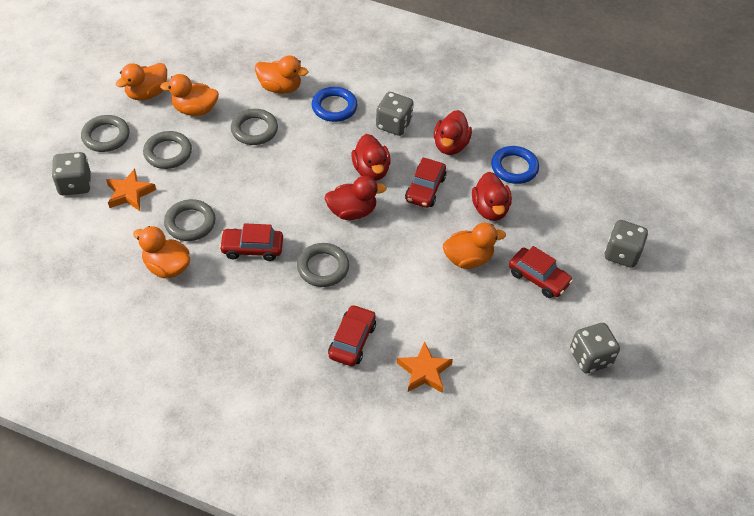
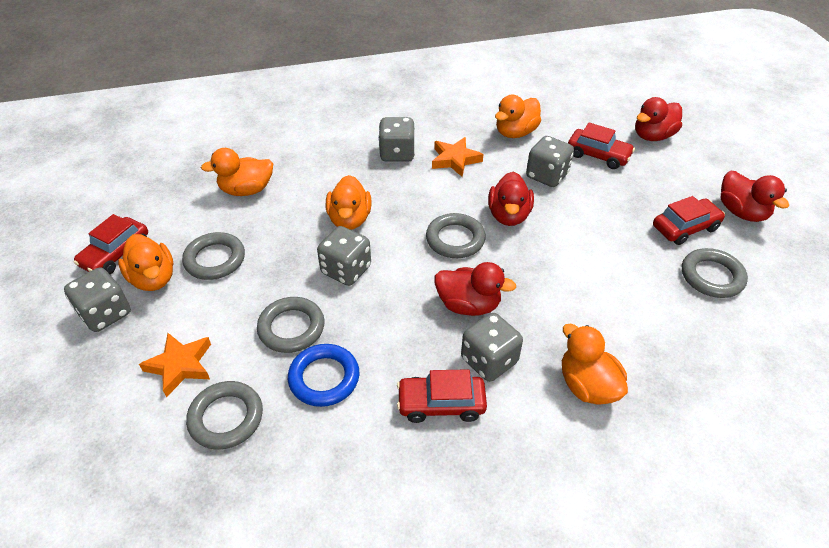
blue ring: [312,87,358,122] [491,146,539,184] = 2 -> [288,344,359,407] = 1
grey dice: [52,152,91,195] [376,92,414,136] [570,323,620,373] [604,220,648,268] = 4 -> [64,268,131,332] [317,226,371,286] [378,117,415,162] [461,313,523,382] [526,136,574,187] = 5

